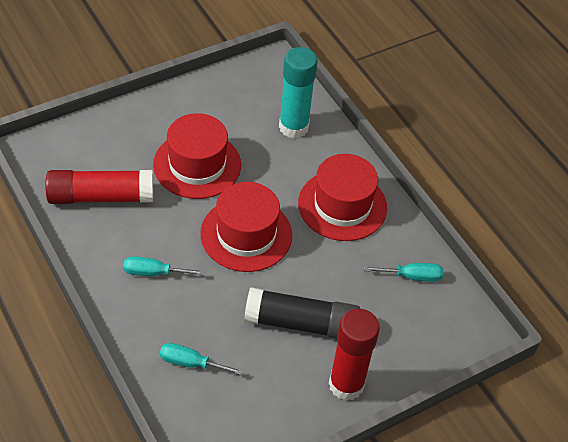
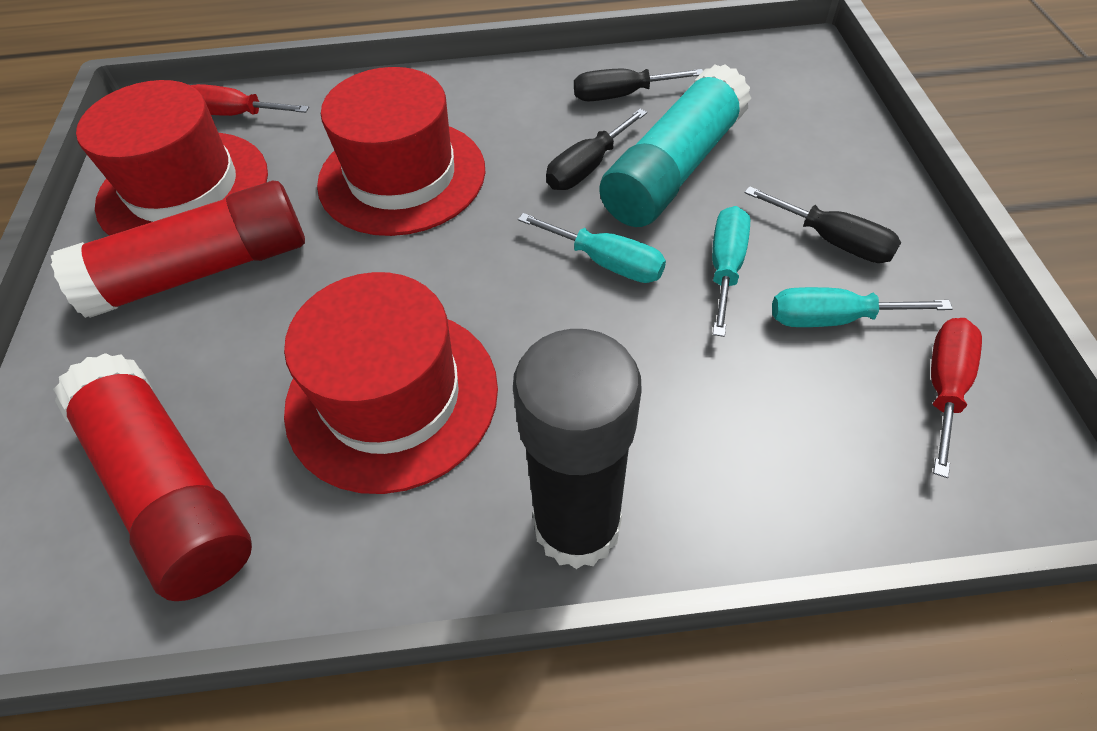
black screwdriver: none = 0 -> [546,109,647,190] [574,68,703,101] [745,186,901,263] = 3
red screwdriver: none = 0 -> [190,84,309,116] [931,318,982,478] = 2

